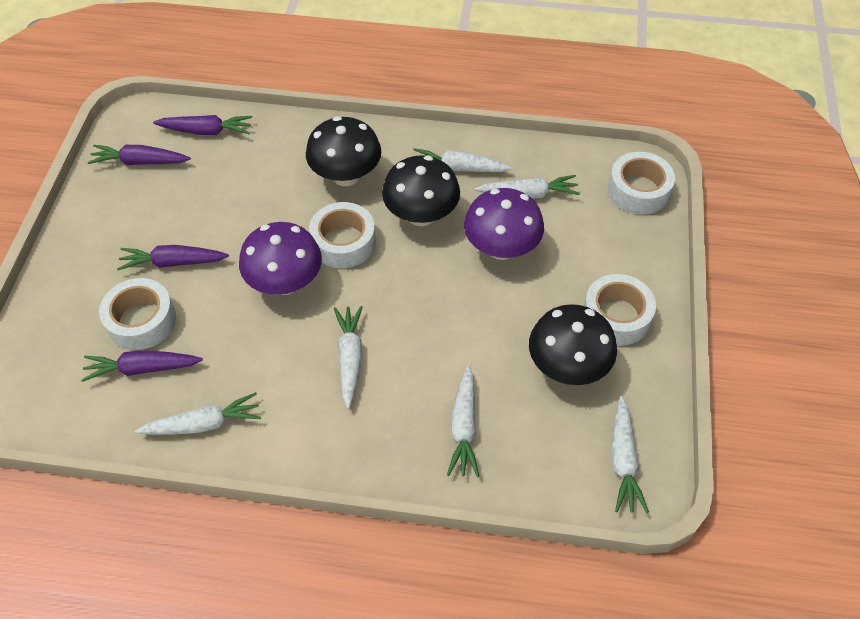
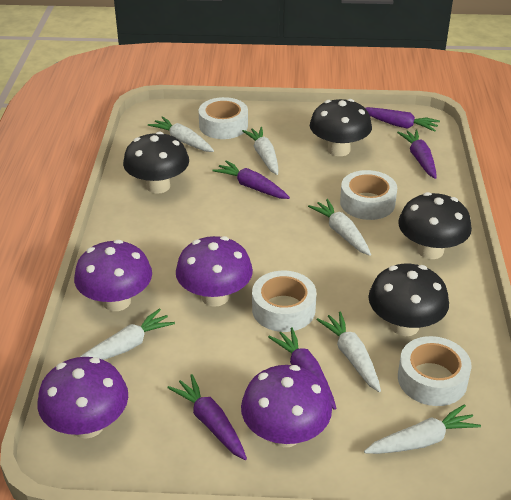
black mushroom: [306,116,381,186] [382,155,460,227] [529,304,617,385] = 3 -> [123,132,189,194] [310,99,372,156] [369,264,449,336] [398,192,472,259] = 4
purple carrot: [81,350,203,382] [88,145,191,165] [117,245,229,270] [153,115,252,135] = 4 -> [167,374,247,460] [212,160,290,199] [268,327,336,410] [365,107,440,132] [397,129,437,179] = 5
purple mushroom: [239,222,322,295] [464,188,544,260] = 2 -> [37,357,128,439] [74,240,152,311] [176,236,253,307] [241,365,332,447] = 4

